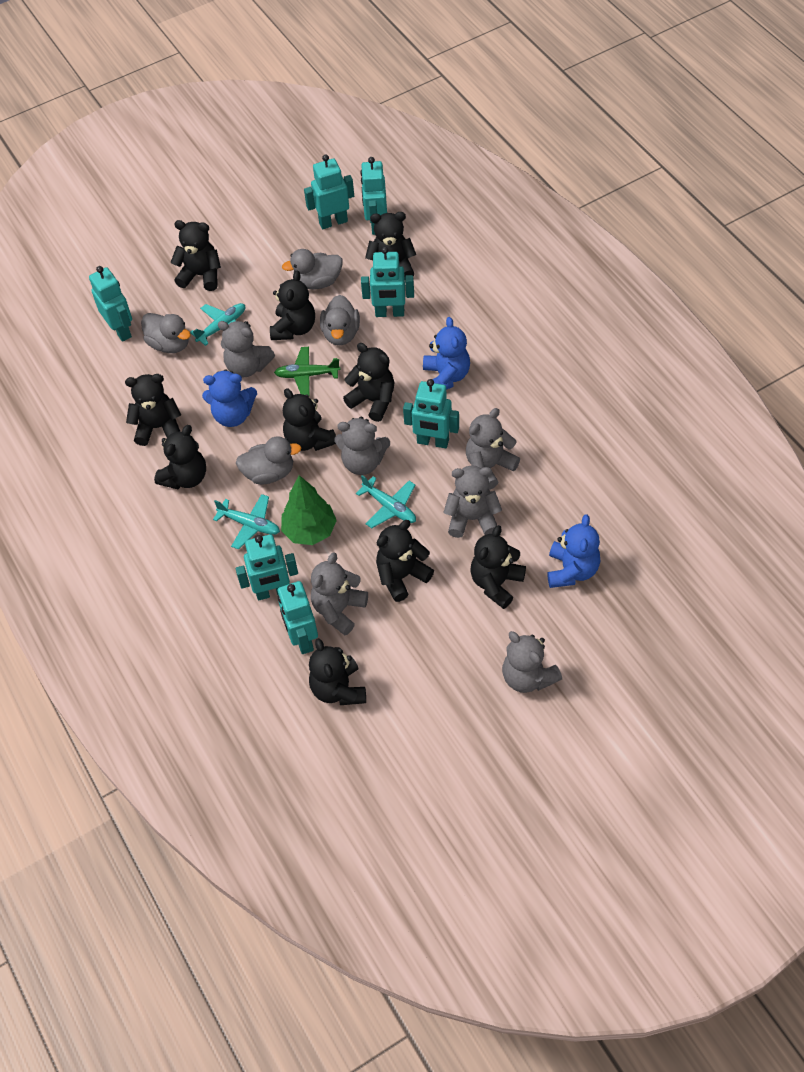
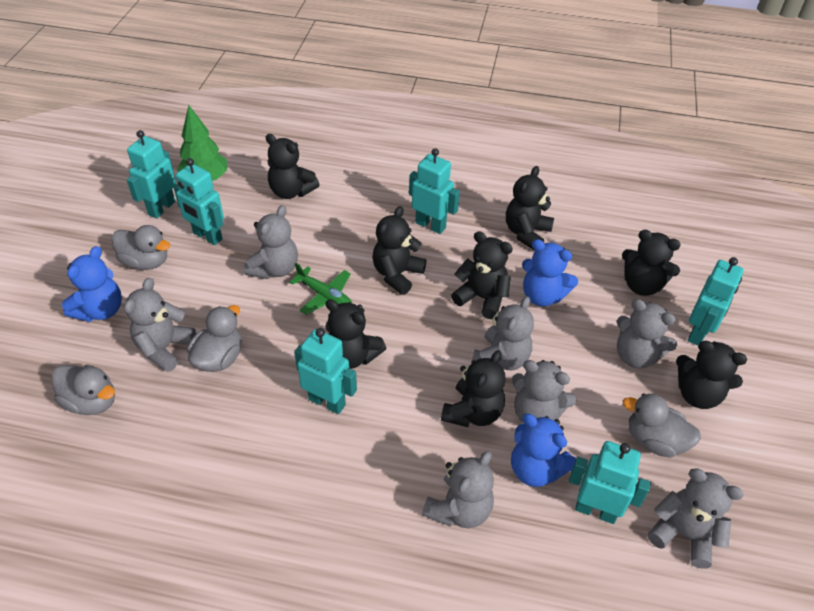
black teddy bear: [125,374,181,446] [154,425,206,489] [171,220,221,291] [270,270,315,340] [283,388,336,451] [309,638,366,705] [343,343,394,422] [365,212,416,277] [376,520,434,602] [470,525,526,609] = 10 -> [265,134,320,199] [325,299,386,369] [372,206,426,295] [441,350,506,427] [451,231,513,319] [506,166,554,251] [622,230,681,296] [676,341,747,409] = 8
grey teddy bear: [218,321,275,377] [311,552,368,635] [334,417,390,475] [444,465,502,538] [466,408,520,490] [502,631,562,693] = 6 -> [124,278,196,372] [244,205,298,279] [422,451,494,528] [472,296,534,370] [512,360,577,424] [617,299,677,368] [648,468,744,569] = 7
turquoise plane: [190,303,245,346] [213,494,280,550] [356,475,416,529] = 3 -> none = 0
turquoise robot: [89,266,132,342] [236,534,298,600] [278,581,318,654] [304,155,354,229] [360,157,387,235] [361,247,414,317] [403,379,459,448] = 7 -> [127,130,176,218] [174,158,224,245] [294,328,357,414] [409,148,460,234] [569,441,651,524] [688,257,744,345] = 6

